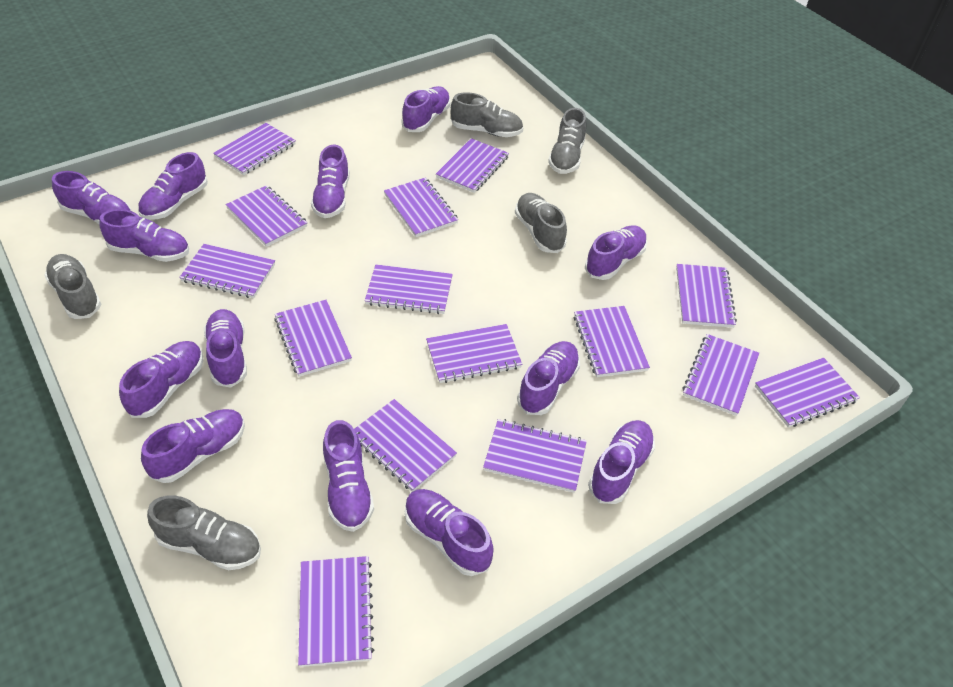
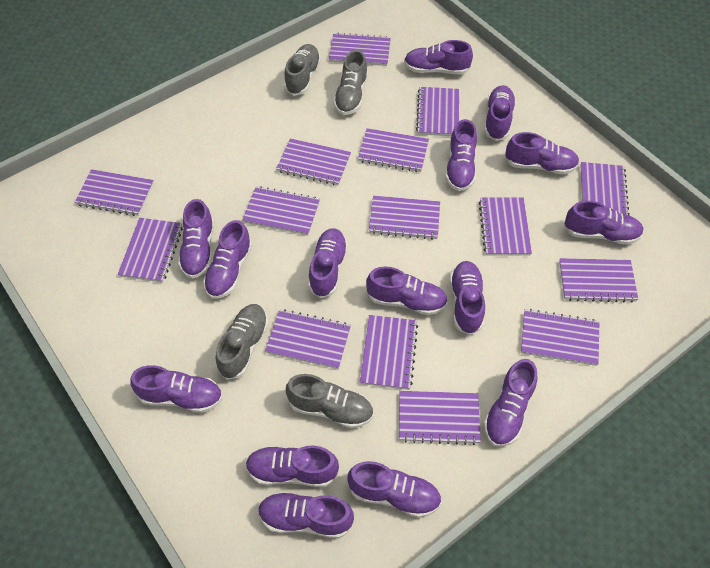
grey shoe: [44,254,101,319] [147,495,261,570] [451,92,523,137] [515,193,567,253] [548,108,586,174] = 5 -> [216,304,268,380] [284,44,321,96] [286,374,373,429] [333,50,368,115] = 4
purple shoe: [52,171,131,224] [99,209,189,262] [119,341,203,418] [138,152,208,220] [141,409,245,483] [204,309,247,388] [311,144,350,218] [323,420,374,532] [401,86,451,132] [405,489,494,576] [517,341,580,415] [585,225,647,280] [588,420,655,504] = 13 -> [130,365,222,413] [178,199,214,279] [203,220,252,299] [246,446,339,487] [258,492,354,538] [308,228,348,298] [348,461,442,518] [366,267,448,315] [404,40,473,75] [445,119,477,191] [450,261,485,335] [484,85,516,141] [484,359,537,447] [505,132,579,175] [564,201,644,245] = 15

